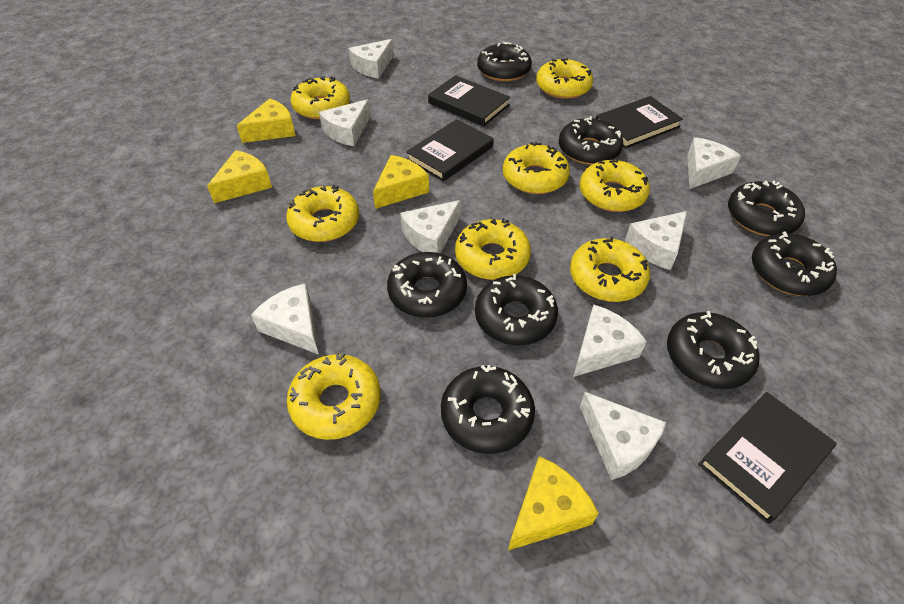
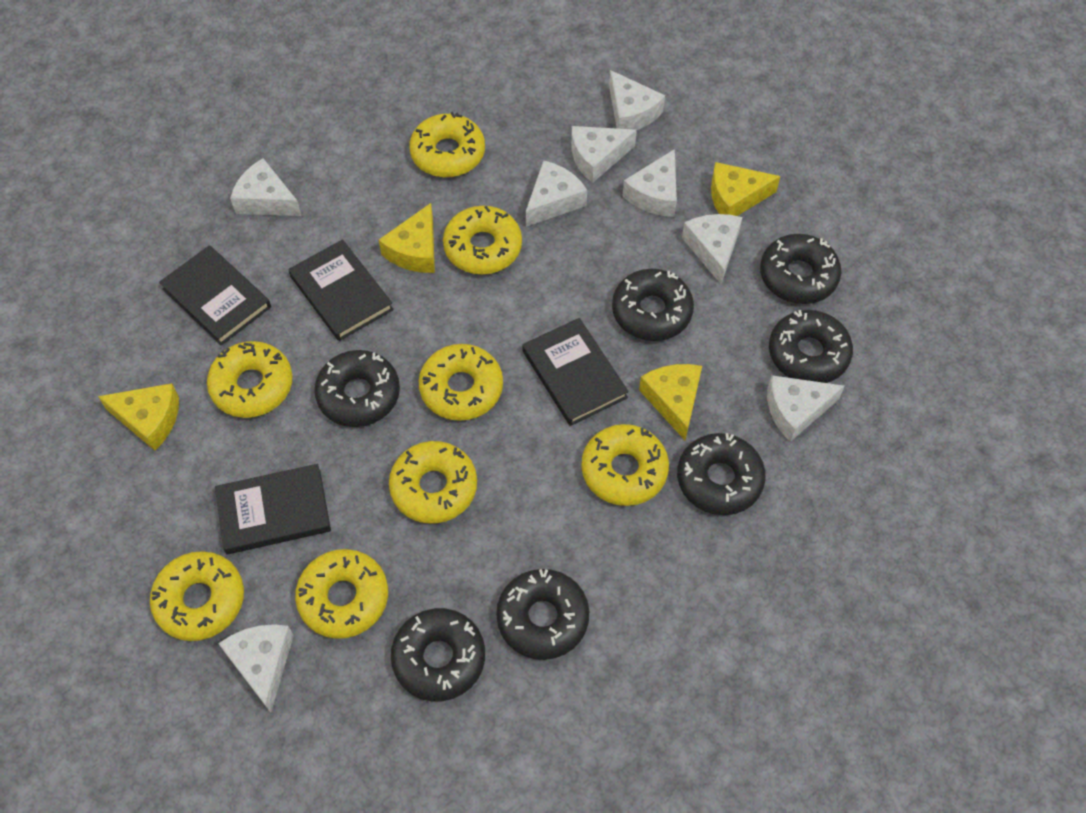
black donut: [387,252,467,318] [441,365,535,454] [475,274,558,345] [477,42,532,82] [559,116,623,165] [667,311,760,389] [728,181,805,236] [752,232,837,296] = 8 -> [314,350,400,427] [391,608,485,701] [496,569,589,660] [612,269,694,341] [677,433,766,515] [760,234,841,304] [769,310,853,383] = 7

